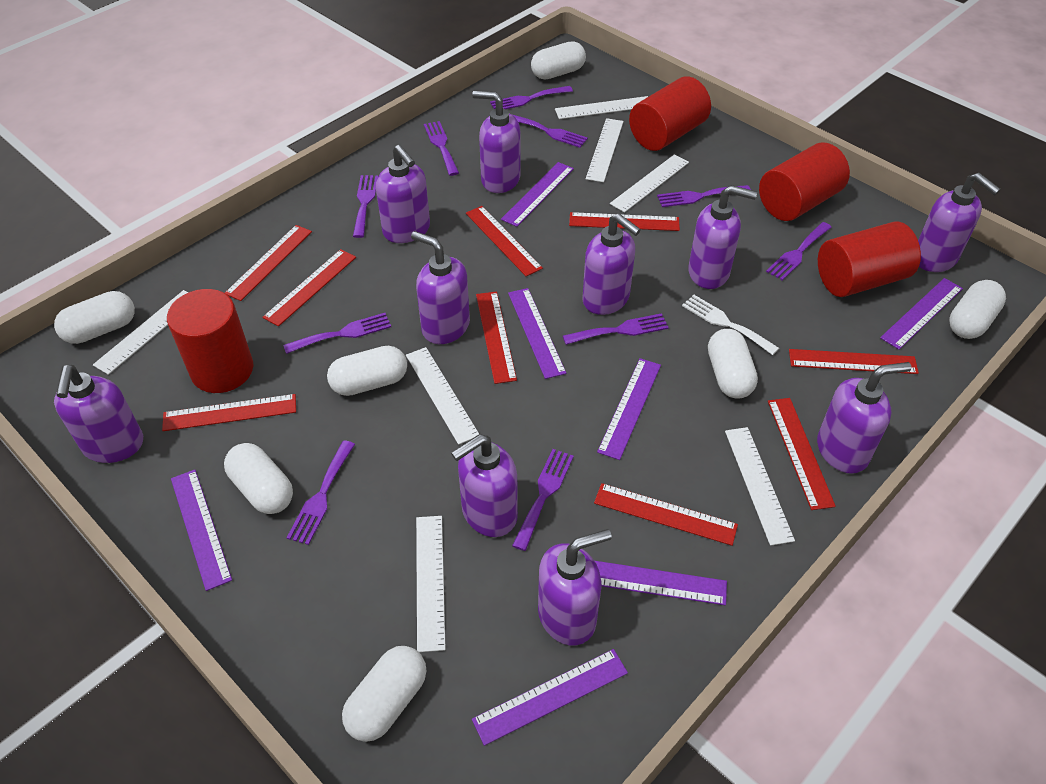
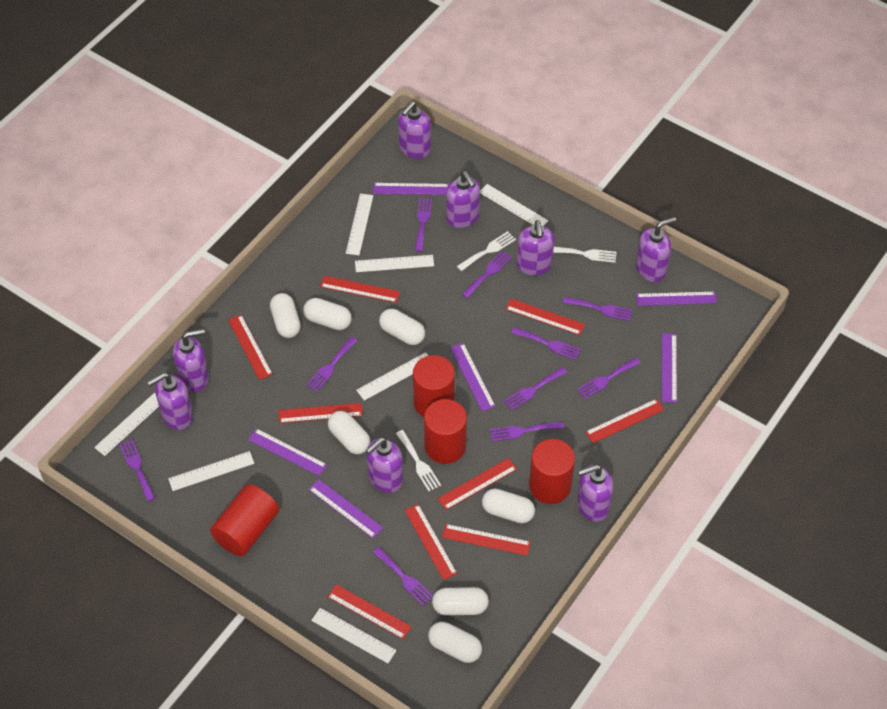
purple ruler: [171,470,232,591] [472,649,628,746] [501,162,574,227] [508,288,566,379] [595,561,727,605] [597,358,661,460] [880,278,963,350] = 7 -> [248,428,327,476] [309,479,383,539] [373,183,449,195] [450,343,496,411] [636,291,717,306] [662,333,677,403] = 6
purple soap dispenser: [54,365,143,463] [376,145,430,243] [411,231,470,344] [451,434,518,537] [472,91,521,193] [538,529,612,646] [582,214,641,315] [688,185,757,289] [817,362,911,474] [918,173,1001,272] = 10 -> [147,373,193,430] [173,329,209,392] [366,437,403,493] [398,101,431,159] [446,171,480,228] [517,220,555,275] [577,464,613,522] [636,217,676,282] = 8
white fork: [682,295,779,355] = 1 -> [396,430,441,491] [457,231,516,271] [553,247,617,263] = 3

